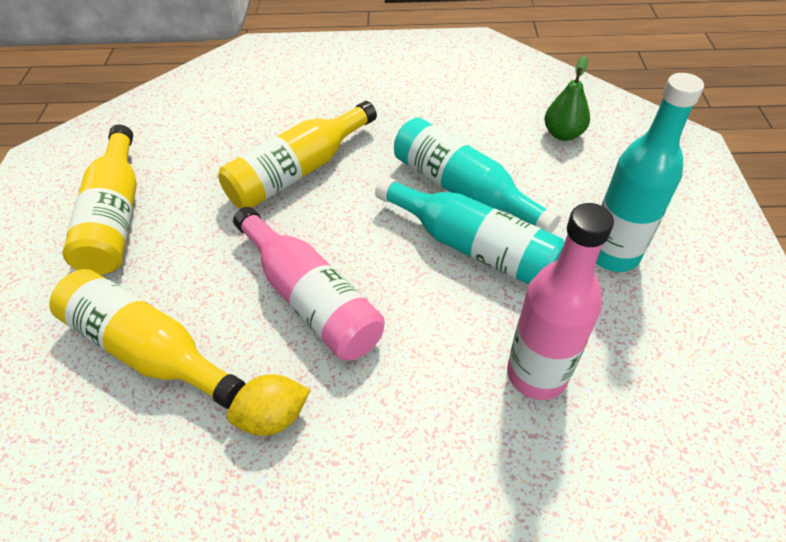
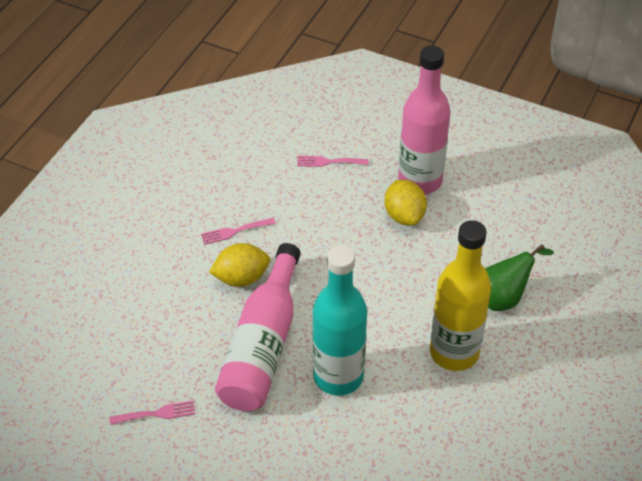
pink fork: none = 0 -> [109,400,195,425] [201,218,276,245] [297,156,369,167] = 3
turquoise bottle: [375,176,565,285] [394,117,561,233] [596,73,704,272] = 3 -> [312,245,367,396] = 1
yellow bottle: [49,269,245,409] [63,125,137,275] [218,101,377,209] = 3 -> [430,220,491,371] = 1
yellow lemon: [227,374,310,436] = 1 -> [209,243,270,287] [385,180,427,226] = 2

